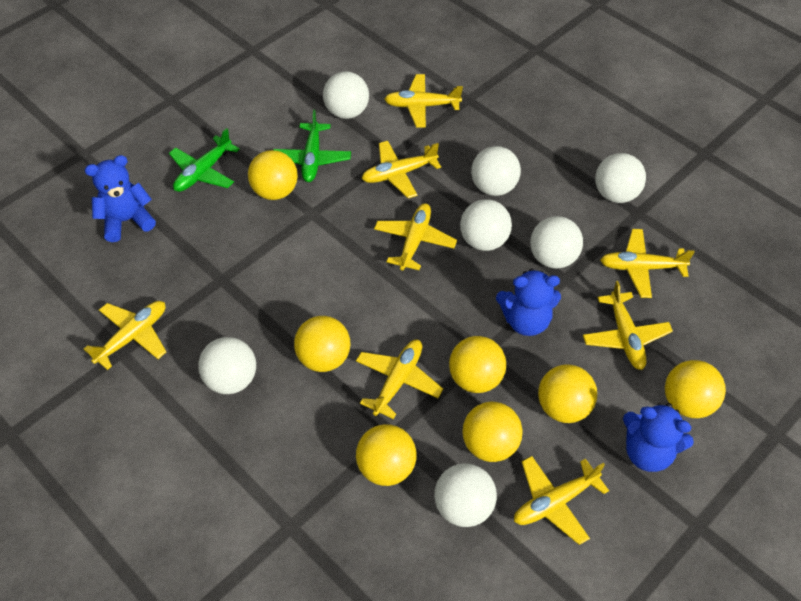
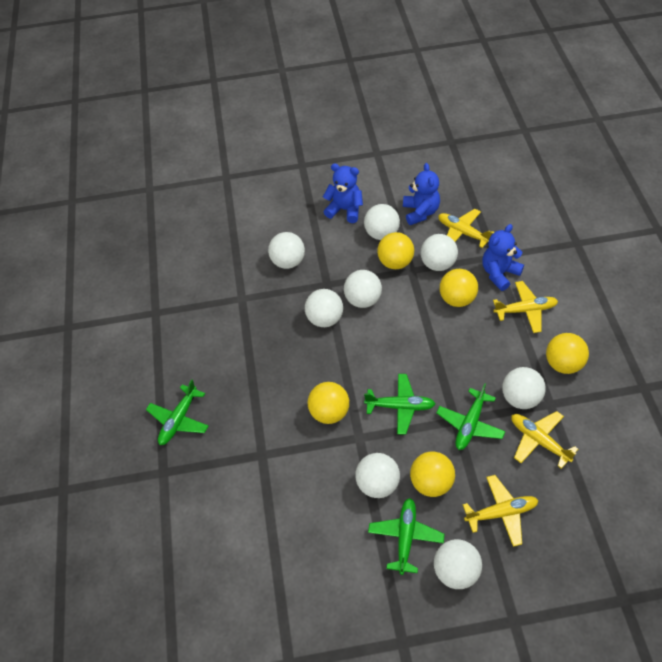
green plane: [169,128,240,192] [273,110,351,182] = 2 -> [146,379,208,445] [364,374,435,435] [368,498,444,575] [436,383,505,450] = 4
white ball: [198,337,256,394] [323,71,369,119] [434,463,497,527] [460,199,512,251] [471,146,521,196] [530,216,583,268] [595,153,646,203] = 7 -> [268,232,305,269] [305,289,343,327] [344,270,382,308] [356,453,400,498] [364,204,400,240] [421,234,458,271] [434,539,482,589] [502,367,546,409] = 8
yellow ball: [248,150,298,200] [294,316,350,372] [356,424,417,486] [449,336,506,393] [462,402,523,462] [538,364,597,423] [665,360,726,418] = 7 -> [308,382,349,424] [377,232,414,269] [410,452,455,497] [440,269,478,307] [546,333,589,374] = 5
yellow plane: [84,301,166,370] [356,340,443,419] [361,141,441,198] [374,203,457,270] [384,74,463,127] [514,456,609,545] [583,281,673,370] [600,229,694,298] = 8 -> [438,209,494,248] [463,475,539,547] [493,281,558,333] [511,411,578,469] = 4

